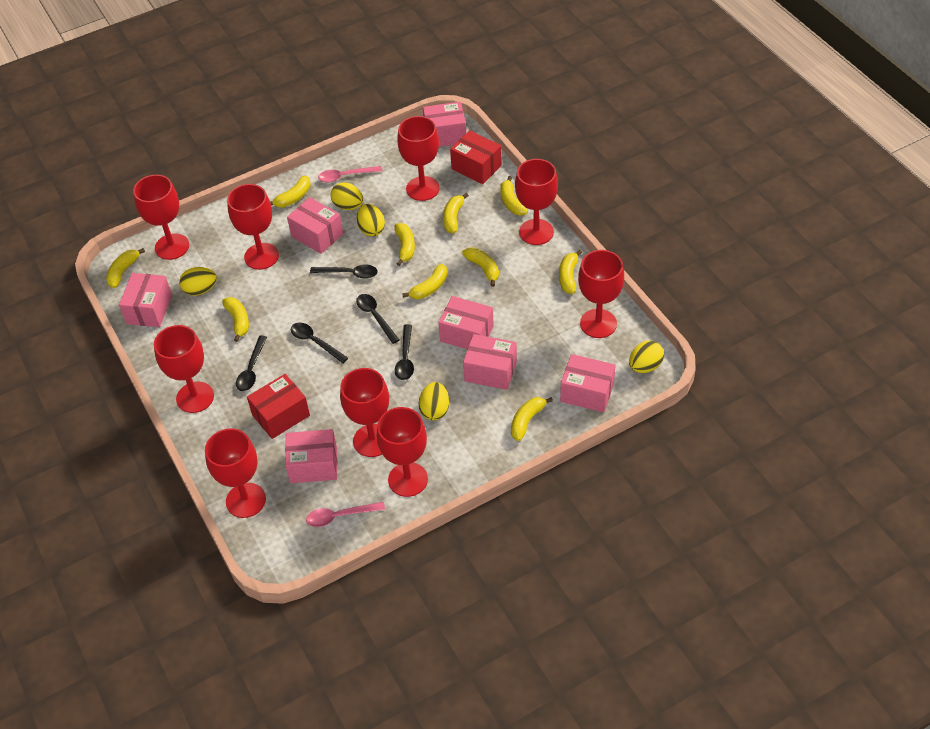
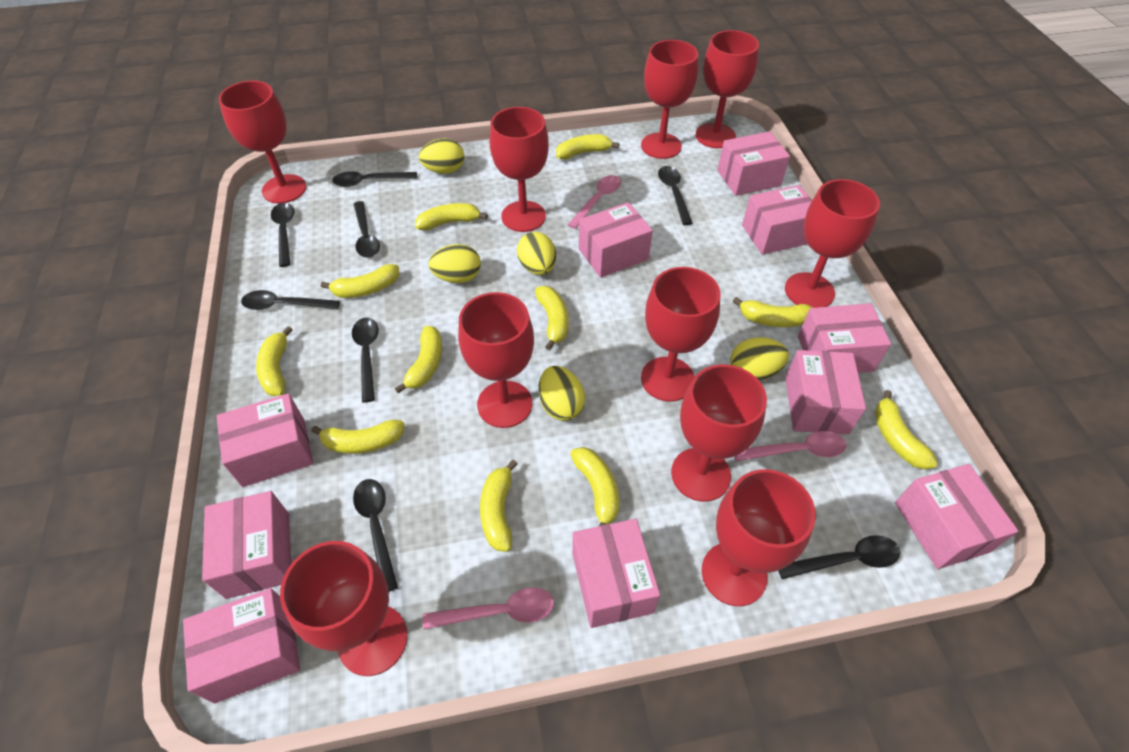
black spoon: [236,336,267,391] [291,323,348,363] [310,265,378,279] [356,294,400,344] [395,324,414,380] = 5 -> [241,290,340,310] [271,203,294,267] [332,171,417,187] [352,318,379,403] [353,479,398,592] [354,201,380,258] [658,166,693,225] [778,535,900,579] = 8
pink box: [119,273,172,327] [285,429,337,483] [287,197,343,254] [423,102,466,147] [438,296,494,349] [463,334,517,390] [560,354,616,412] = 7 -> [183,588,300,703] [202,491,291,599] [217,393,313,487] [572,519,660,628] [579,202,653,278] [717,131,790,196] [742,185,812,255] [785,350,866,434] [798,303,891,373] [895,464,1018,569] = 10
pink spoon: [306,502,385,527] [318,166,382,182] = 2 -> [423,587,554,629] [568,175,621,229] [734,431,846,462] = 3
red box: [247,374,310,439] [450,130,502,184] = 2 -> none = 0
red goblet: [133,175,189,260] [154,325,214,413] [205,429,266,518] [227,184,279,270] [340,368,389,457] [377,407,428,497] [397,116,440,201] [515,159,558,245] [578,250,624,338] = 9 -> [219,81,306,204] [280,541,407,676] [458,292,534,428] [490,107,549,232] [641,40,699,159] [641,267,720,402] [671,364,767,502] [696,30,759,148] [702,469,816,606] [785,179,880,308] = 10
yellow banana: [106,248,145,288] [222,297,249,342] [270,176,311,208] [394,223,415,266] [402,264,448,299] [443,193,469,233] [462,247,499,287] [500,176,528,216] [511,397,553,441] [559,250,582,294] = 10 -> [256,326,293,396] [311,420,405,454] [321,264,399,298] [395,326,442,393] [415,203,488,231] [480,460,517,552] [535,286,568,350] [556,134,620,160] [570,447,619,526] [733,297,814,327] [874,390,938,470] = 11

